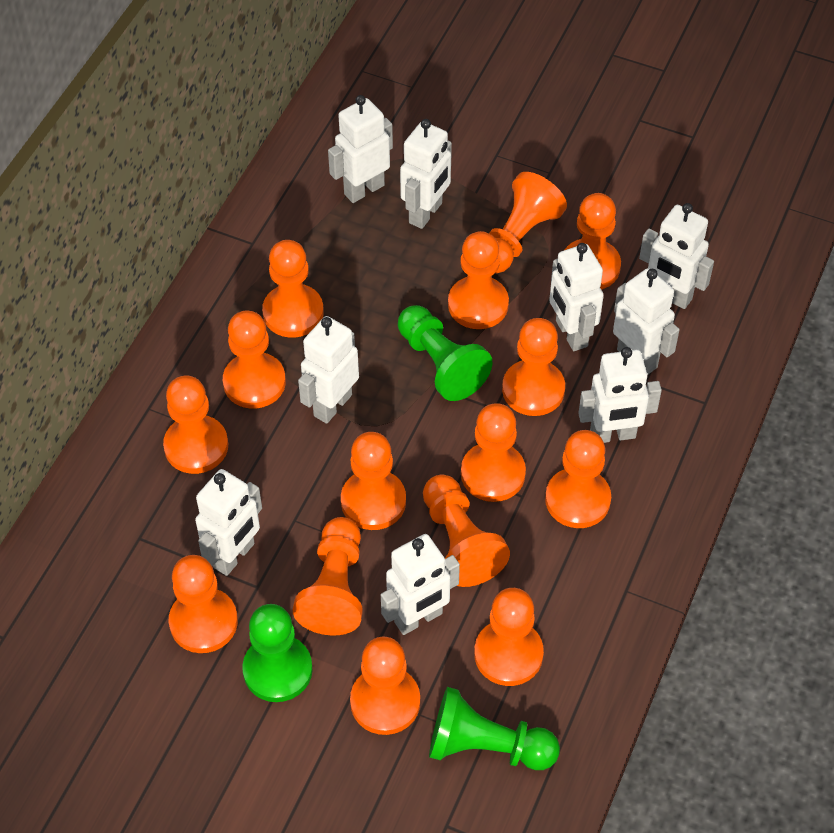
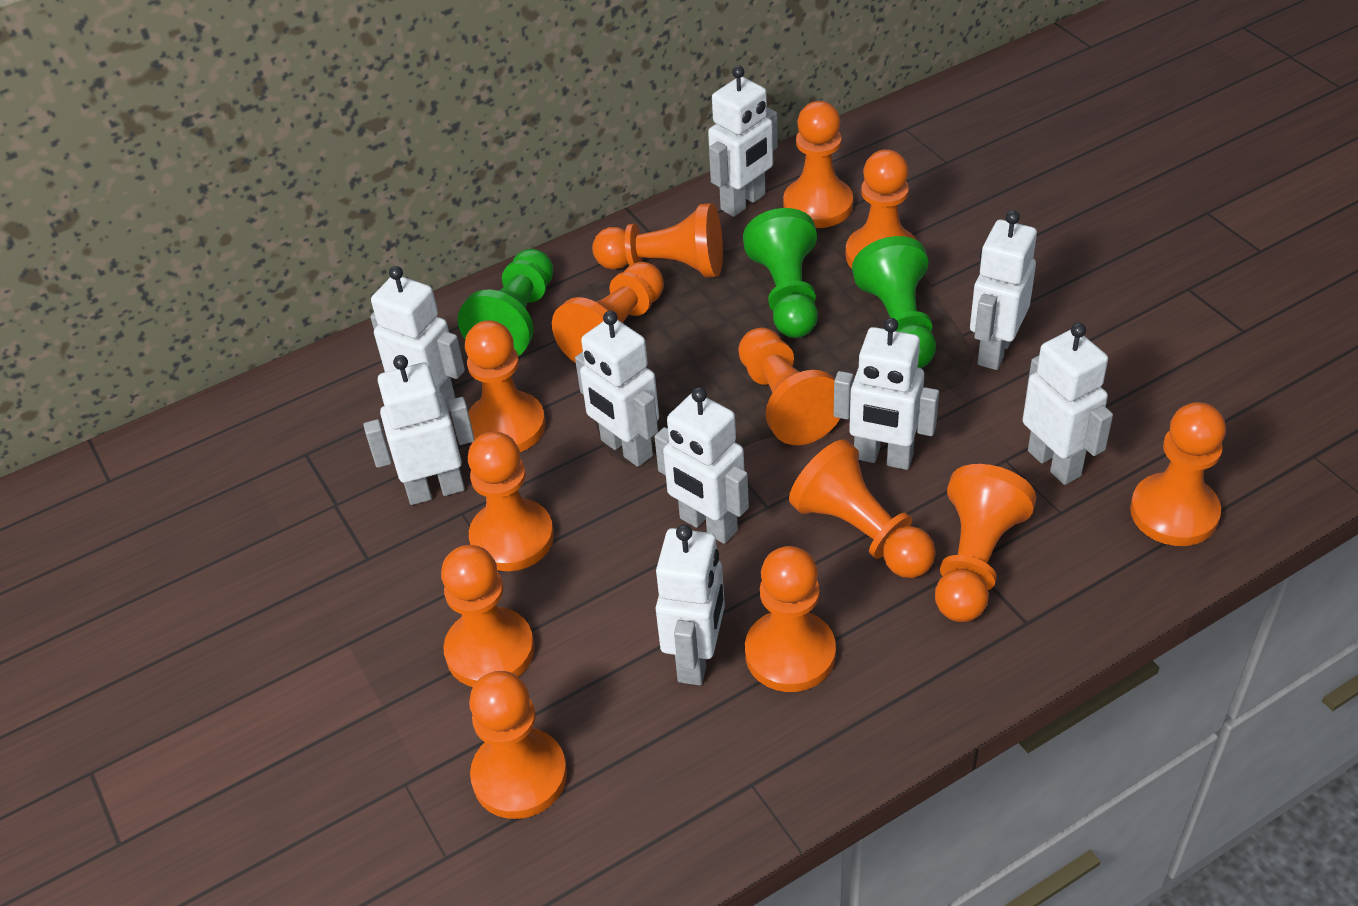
orange pawn: [163,376,228,474] [169,555,238,653] [223,311,286,409] [262,240,324,337] [293,517,363,636] [341,432,406,530] [350,637,420,735] [423,475,510,587] [448,231,509,329] [461,403,526,502] [474,588,544,686] [489,172,567,273] [502,318,565,416] [545,430,611,528] [565,193,621,289] = 15 -> [441,545,534,687] [465,320,546,452] [468,431,554,571] [469,671,567,819] [552,262,664,363] [592,203,723,278] [738,328,840,445] [745,546,836,692] [783,101,853,228] [789,439,936,578] [845,149,916,269] [935,464,1036,622] [1130,402,1226,546] = 13

